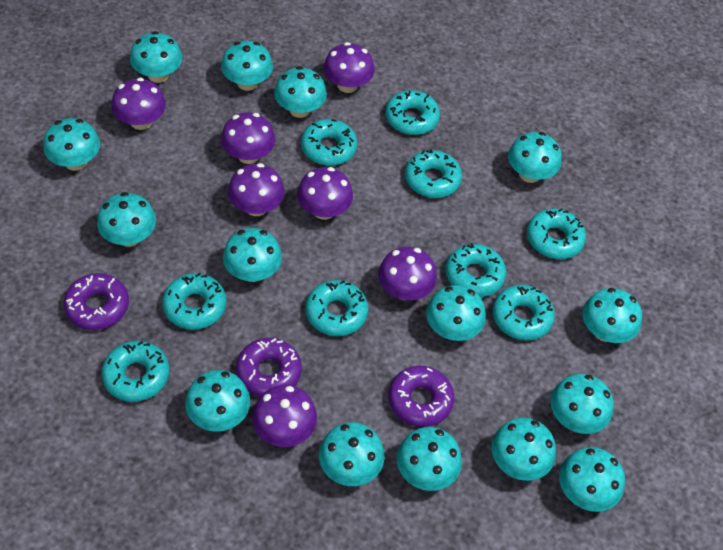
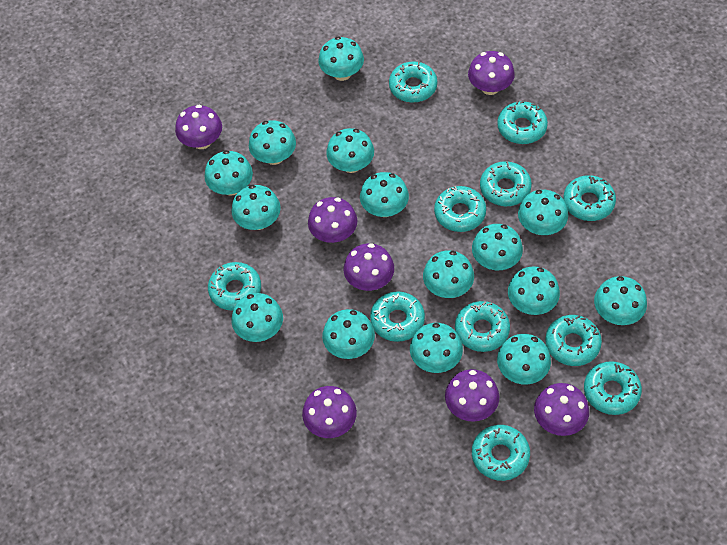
purple donut: [64,273,129,330] [236,338,302,397] [389,366,454,427] = 3 -> none = 0
turquoise donut: [102,341,169,402] [162,273,226,330] [301,119,357,166] [306,280,368,336] [385,90,440,135] [405,149,462,198] [445,243,506,297] [492,285,555,340] [527,208,586,259] = 9 -> [208,262,261,311] [370,292,425,342] [389,61,437,103] [434,186,486,232] [455,301,510,352] [472,425,530,481] [480,161,532,206] [497,101,548,144] [545,315,602,366] [563,175,616,221] [584,361,642,415] = 11

